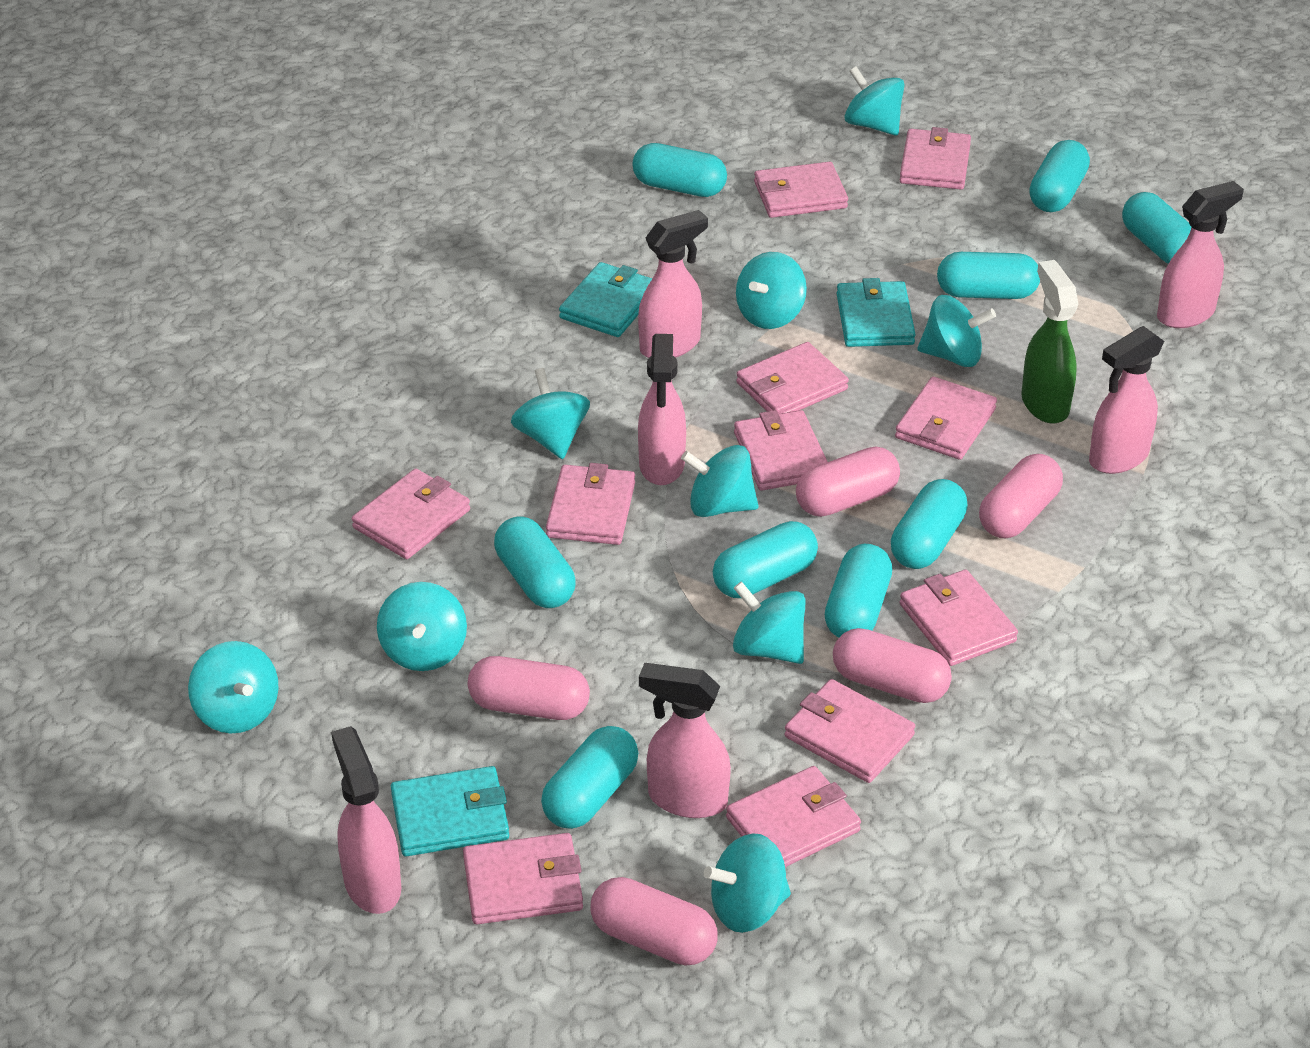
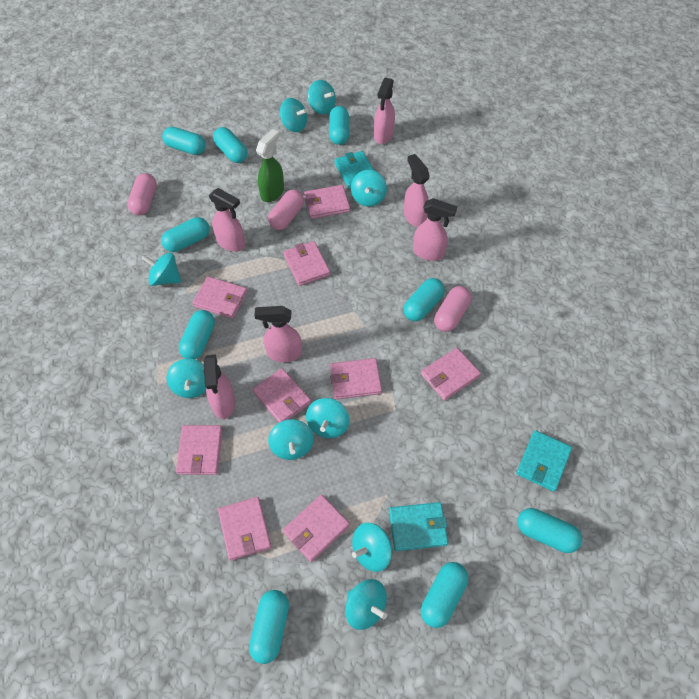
pink capsule: [468,656,590,720] [590,877,718,966] [796,446,900,517] [833,628,952,703] [979,454,1063,538] = 5 -> [127,173,157,215] [268,189,304,230] [434,286,471,332] = 3
pink wallet: [352,469,470,559] [463,833,583,924] [546,463,635,545] [726,766,861,867] [734,410,827,491] [736,342,849,414] [754,162,848,218] [785,679,915,783] [895,377,997,460] [899,569,1018,666] [900,127,971,190] = 11 -> [176,425,223,475] [192,276,247,319] [218,497,272,561] [252,368,311,423] [283,494,350,562] [284,241,330,286] [304,185,350,219] [330,358,382,399] [421,348,481,401] = 9

